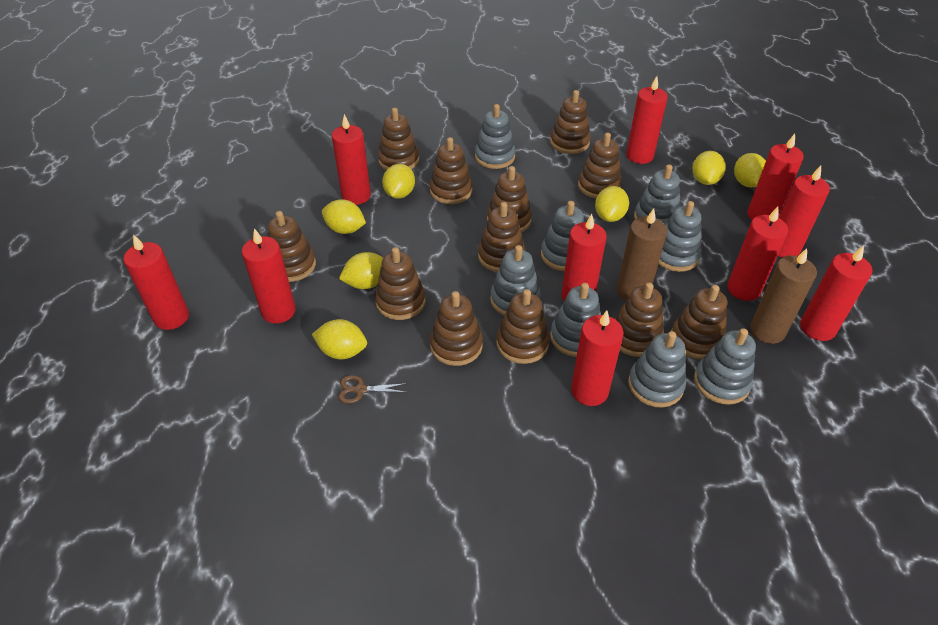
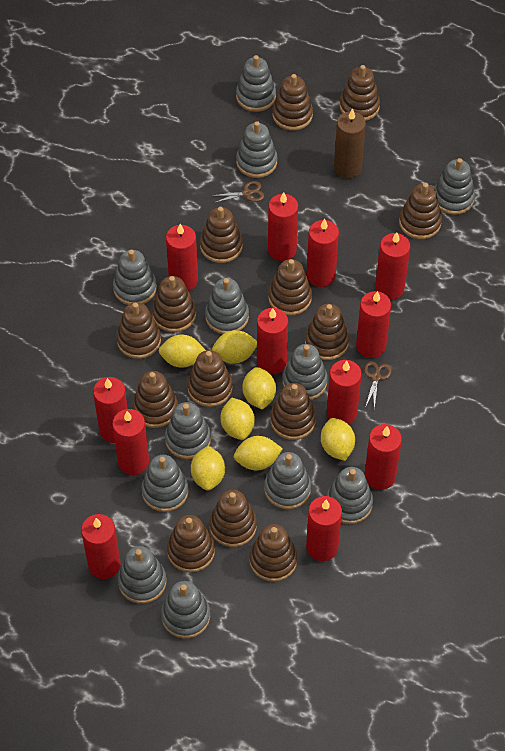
brown candle: [617,208,667,300] [750,248,817,344] = 2 -> [334,108,366,179] = 1
brown scissors: [338,375,408,404] = 1 -> [212,181,264,203] [364,361,392,409] = 2
brown stacking toy: [267,211,316,282] [375,247,425,320] [378,108,419,170] [430,137,472,204] [430,291,483,366] [478,202,525,272] [487,166,532,232] [496,289,550,364] [550,90,591,154] [578,133,622,199] [614,283,664,357] [671,285,727,359] = 12 -> [116,302,161,359] [132,371,178,428] [152,276,196,332] [167,515,215,572] [187,350,233,407] [200,207,243,263] [209,490,257,547] [249,524,297,582] [268,259,312,316] [270,383,316,440] [273,74,313,130] [305,304,349,360] [340,65,380,121] [399,183,442,239] = 14
grey stacking toy: [475,104,516,169] [490,245,541,315] [541,201,584,271] [550,283,601,357] [628,331,686,407] [634,164,680,224] [659,201,701,272] [694,328,756,405] = 8 -> [113,250,157,305] [118,546,166,604] [141,455,189,512] [161,581,210,639] [165,402,211,459] [205,278,249,334] [236,55,276,112] [236,121,277,178] [264,452,311,509] [283,344,328,400] [326,467,373,524] [434,158,475,215] = 12
red candle: [123,234,189,330] [242,228,296,324] [332,114,371,205] [561,214,607,301] [571,311,623,406] [626,76,668,164] [727,207,788,301] [747,134,804,220] [778,166,830,257] [800,246,872,341] = 10 -> [81,514,121,579] [93,377,128,443] [112,409,149,475] [166,224,198,291] [257,308,288,374] [268,192,298,261] [306,496,342,561] [307,219,339,287] [327,360,362,424] [356,291,391,358] [365,424,402,490] [375,232,410,300] = 12

